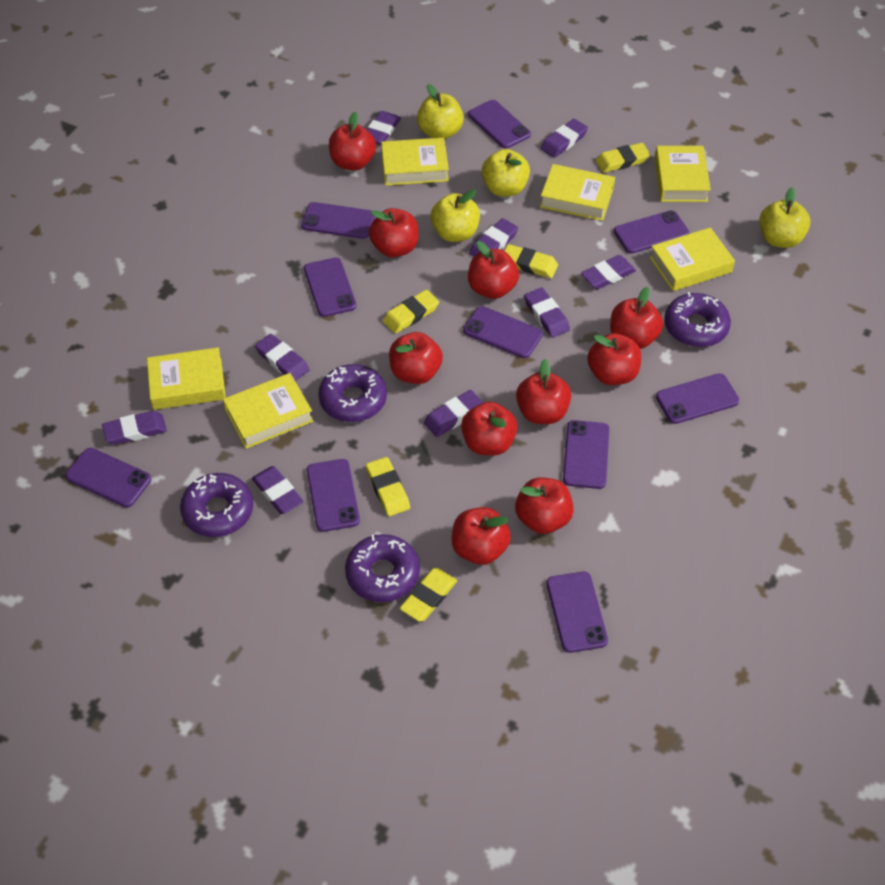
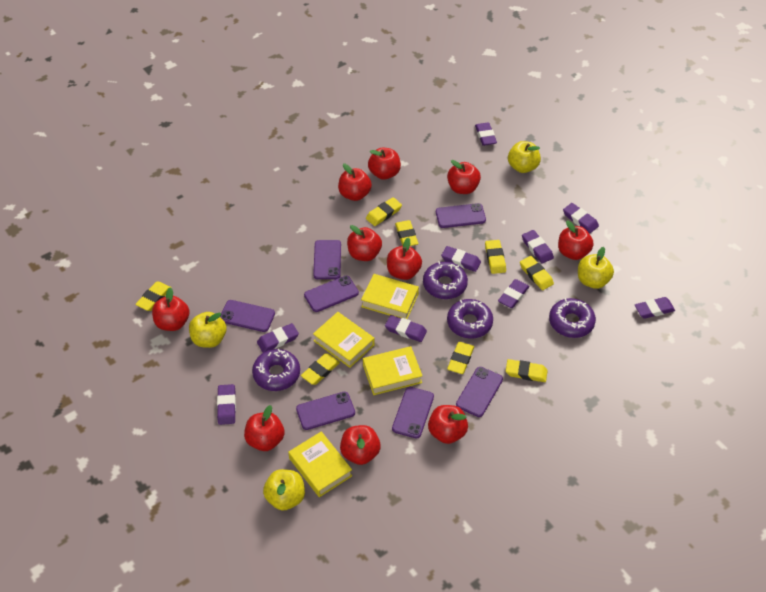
purple phone: [65,448,151,508] [301,202,375,239] [304,258,356,317] [307,459,360,532] [463,306,543,358] [468,100,531,149] [546,572,608,653] [563,420,609,489] [614,210,689,254] [656,373,739,424] = 10 -> [220,300,275,332] [296,392,355,430] [304,276,359,312] [313,240,341,279] [392,387,434,439] [436,203,486,228] [456,367,503,417] = 7
yellow book: [147,347,226,410] [223,373,313,449] [381,137,449,186] [540,164,615,221] [649,227,735,291] [655,146,711,202] = 6 -> [288,431,352,497] [313,312,375,368] [361,274,419,319] [363,346,422,395] = 4
yellow eraser: [366,457,410,516] [383,290,439,334] [399,568,457,622] [504,244,558,278] [596,143,650,173] = 5 -> [135,282,172,311] [301,354,340,385] [366,197,402,226] [395,220,418,246] [447,342,474,374] [485,240,506,274] [506,359,548,382] [520,256,554,290] = 8

